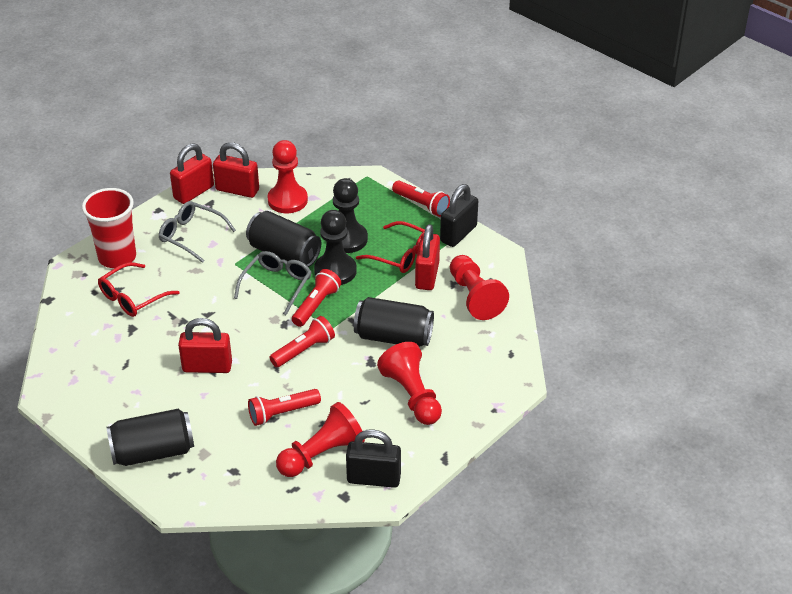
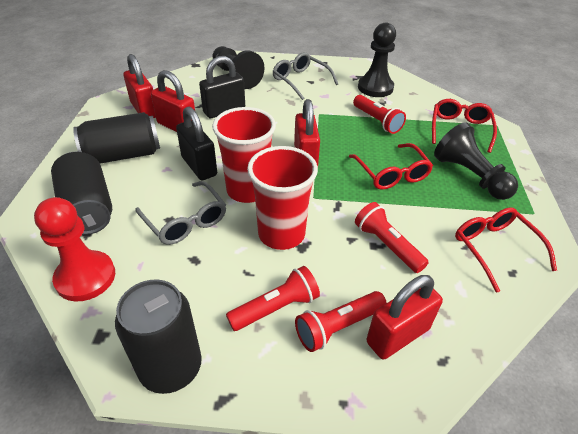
black pawn: [314,210,357,285] [333,178,368,253] = 2 -> [213,46,265,89] [358,22,396,97] [434,122,518,200] = 3
red cup: [82,188,136,268] = 1 -> [212,107,276,203] [247,146,318,250] = 2
red glasses: [98,262,180,317] [356,221,425,273] = 2 -> [349,143,433,190] [432,99,497,153] [455,207,557,293] = 3
red pawn: [268,140,308,213] [276,402,365,477] [377,342,442,425] [450,255,509,320] = 4 -> [34,197,115,302] = 1

